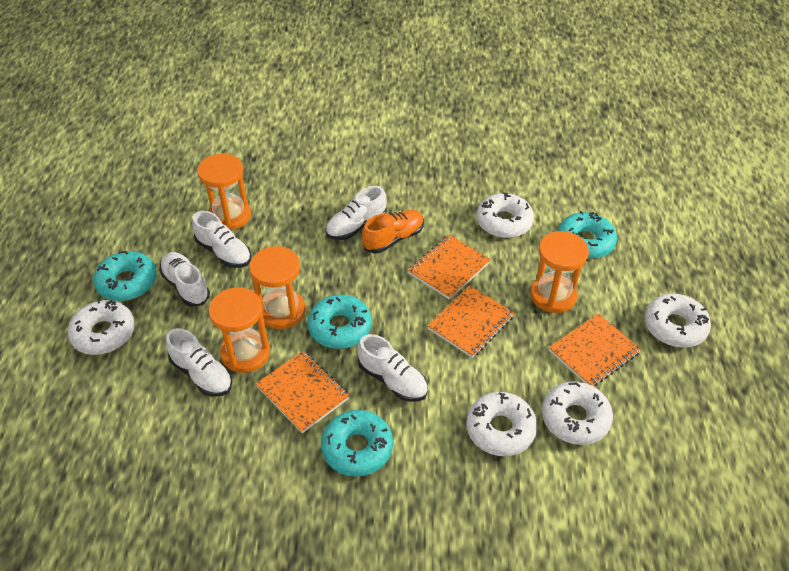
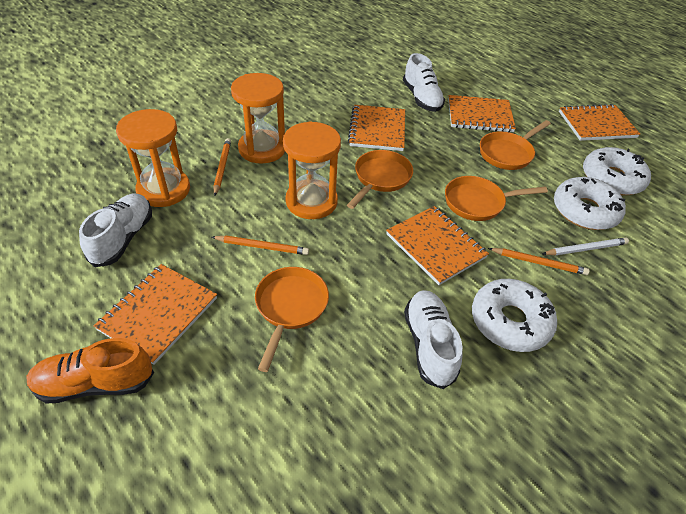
orange hourglass: [197,154,251,230] [209,287,270,373] [249,246,306,329] [530,231,589,313] = 4 -> [116,109,190,207] [231,73,285,164] [283,121,341,219] = 3
orange notebook: [256,351,350,434] [408,235,491,300] [427,285,514,358] [549,313,641,386] = 4 -> [94,264,217,365] [348,105,405,151] [386,206,489,285] [448,95,516,132] [559,104,640,141] = 5
orange pan: none = 0 -> [255,267,329,372] [347,150,413,209] [445,176,548,221] [480,120,551,170] = 4
orange pencil: none = 0 -> [212,235,309,255] [213,138,231,196] [488,248,590,275] = 3
turquoise donut: [93,251,157,301] [308,295,372,349] [321,410,393,477] [558,211,617,259] = 4 -> none = 0
white donut: [68,299,135,355] [466,392,538,456] [477,192,534,238] [542,381,613,445] [644,294,711,348] = 5 -> [472,279,557,352] [554,177,626,230] [583,147,651,196] = 3
white pencil: none = 0 -> [542,238,629,256] = 1
white shoe: [159,252,210,307] [166,328,232,396] [192,211,251,268] [326,186,387,240] [358,334,428,402] = 5 -> [79,194,152,267] [403,53,445,112] [404,290,463,389] = 3

